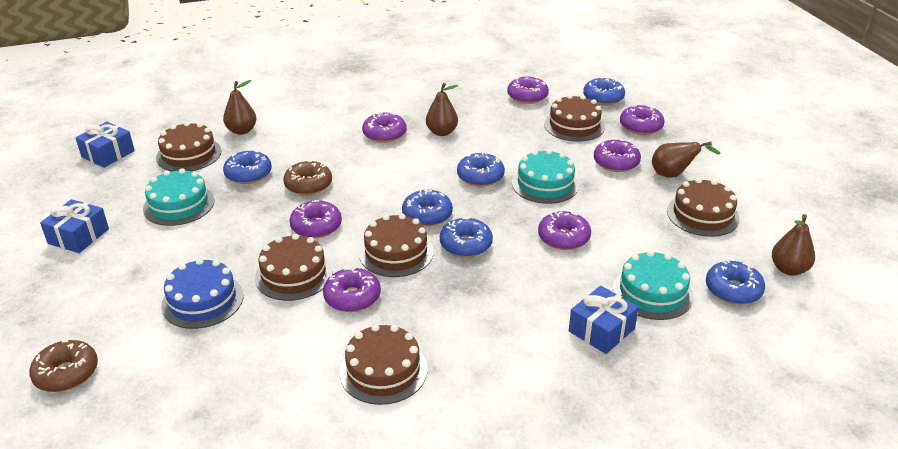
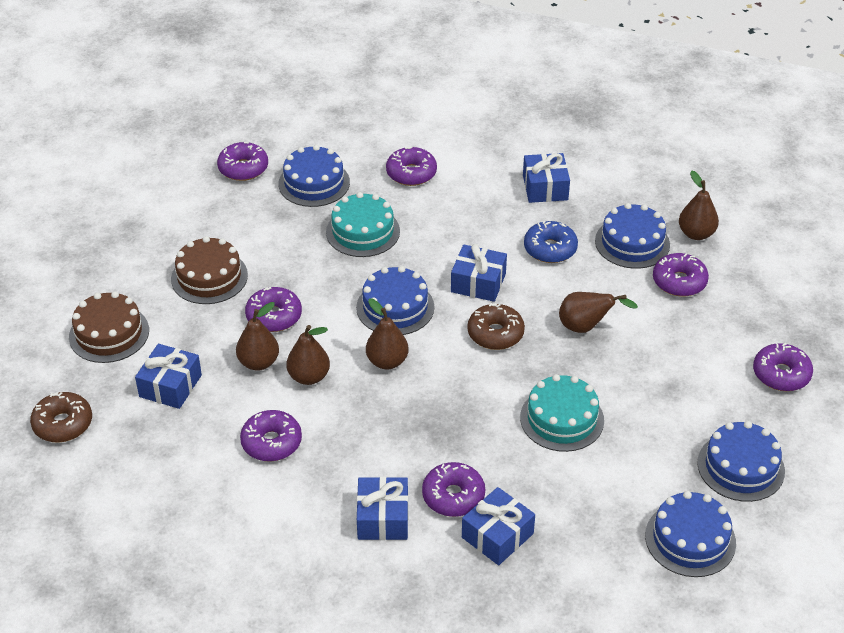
blue cake: [161,258,243,329] = 1 -> [278,145,350,207] [356,266,434,335] [595,203,670,269] [645,491,736,577] [697,421,785,502] = 5
blue donut: [223,151,272,184] [402,188,453,227] [440,217,493,257] [457,152,505,187] [583,77,625,105] [706,260,765,305] = 6 -> [524,220,578,263] = 1
blue gift: [40,199,109,253] [75,122,135,168] [569,286,639,354] = 3 -> [135,344,202,409] [357,477,408,540] [451,244,507,302] [462,487,535,565] [523,153,570,203] = 5
brown cake: [156,122,222,171] [255,234,333,301] [339,324,428,405] [359,214,434,277] [544,94,605,142] [667,178,739,237] = 6 -> [69,291,149,363] [171,236,248,304] = 2
brown pear: [223,80,256,135] [426,83,458,136] [652,142,721,178] [772,214,815,276] = 4 -> [236,302,279,371] [286,325,330,385] [366,298,409,370] [559,292,638,333] [679,170,719,240] = 5
turquoise cake: [143,168,214,226] [512,149,579,204] [613,250,693,320] = 3 -> [326,192,400,257] [520,374,604,452] = 2

